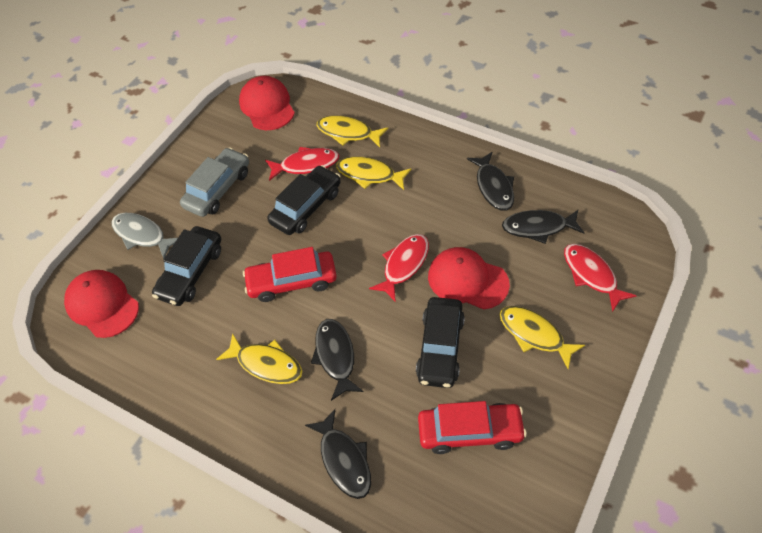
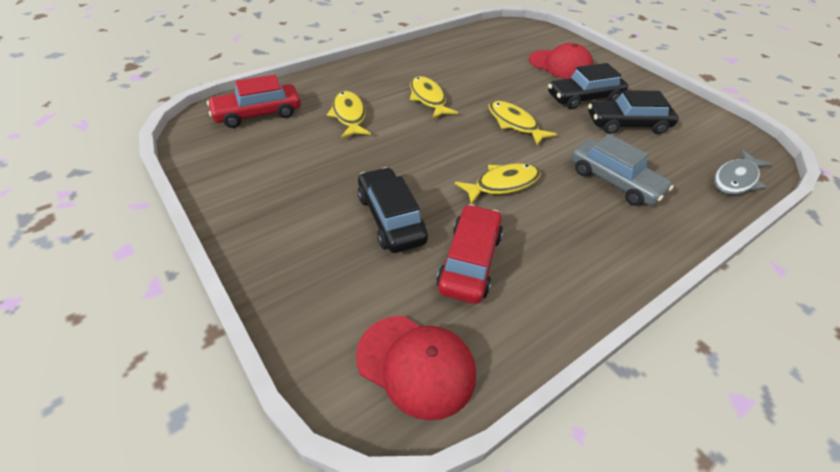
black fish: [305,409,371,499] [311,319,364,401] [467,152,514,210] [502,210,584,244] = 4 -> none = 0
red cap: [64,270,139,338] [239,76,295,130] [428,247,510,310] = 3 -> [356,316,476,420] [529,43,593,79] = 2
red fish: [265,147,339,181] [369,234,429,302] [564,244,637,312] = 3 -> none = 0

